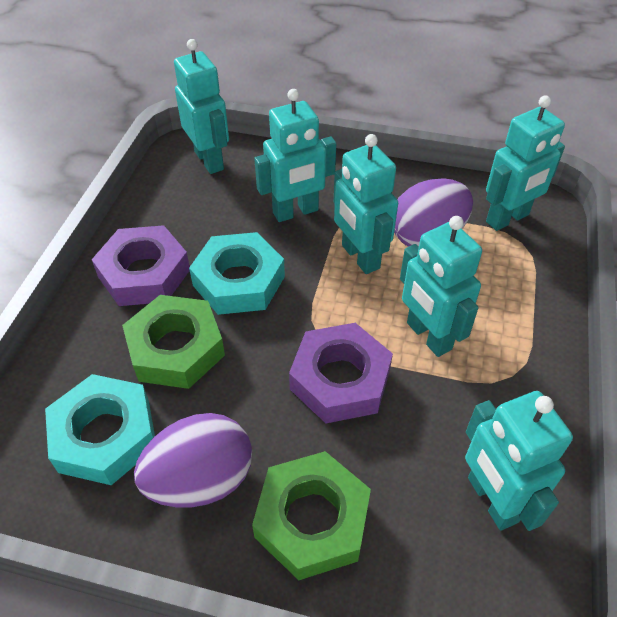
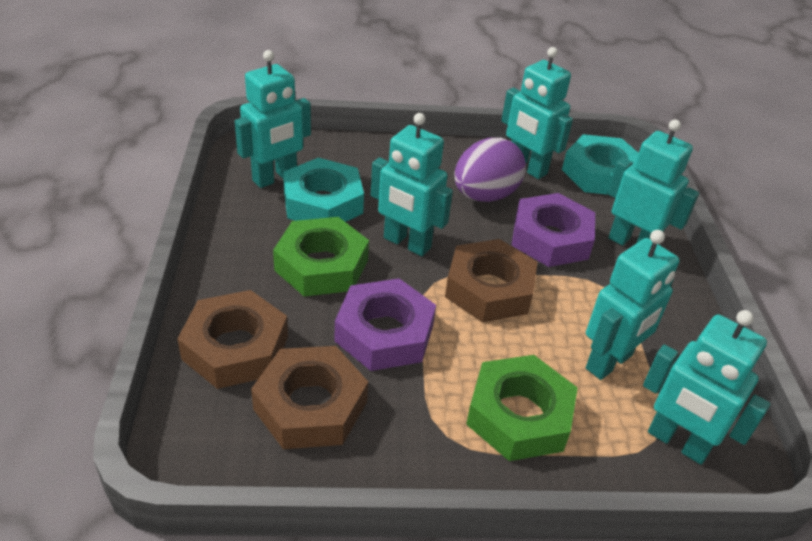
brown nut: none = 0 -> [177,290,288,389] [251,346,368,449] [445,239,538,322] = 3
purple egg: [134,413,252,507] [394,178,473,247] = 2 -> [454,137,526,202] = 1

